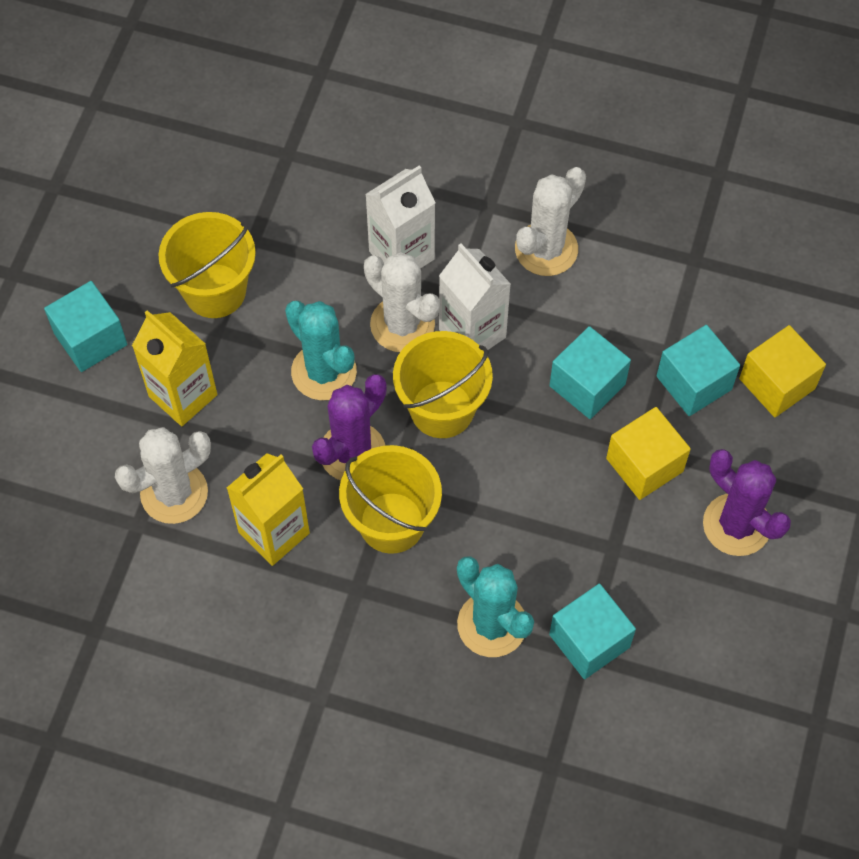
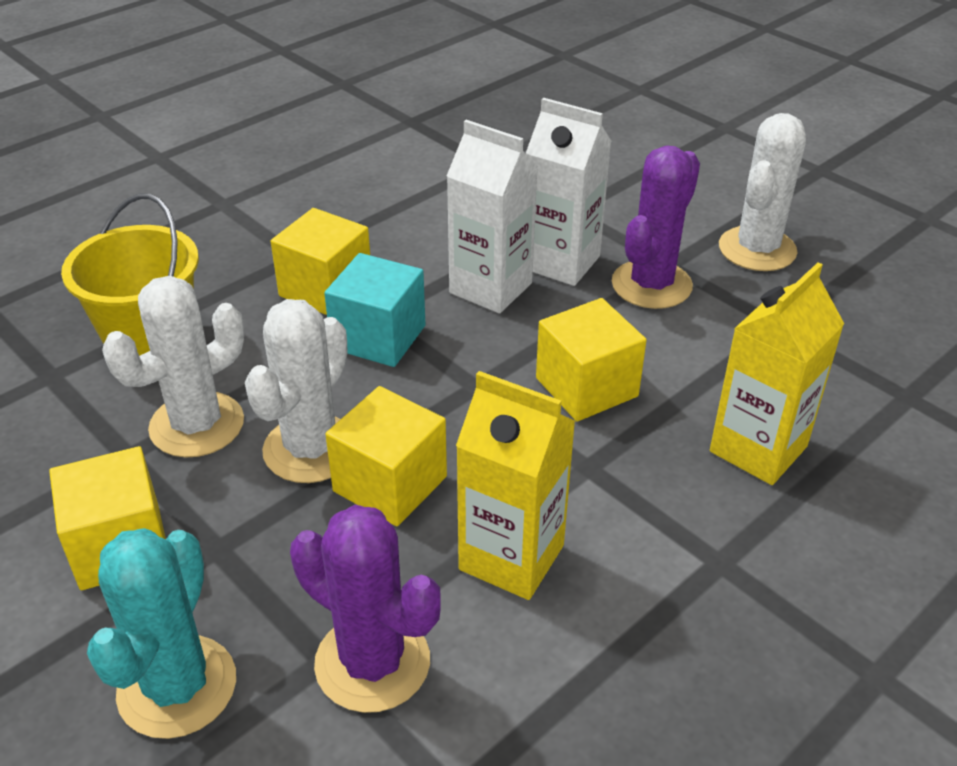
turquoise cactus: [285,301,357,400] [457,556,534,657] = 2 -> [87,528,236,739] = 1
turquoise cube: [44,281,127,372] [549,326,631,419] [549,584,636,679] [657,325,740,416] = 4 -> [324,253,426,367] = 1
yellow bucket: [159,212,256,318] [339,445,442,554] [393,331,493,438] = 3 -> [61,193,199,356] = 1
yellow cube: [606,407,691,500] [739,325,826,417] = 2 -> [49,446,166,590] [271,208,370,315] [325,386,447,526] [536,298,647,422] = 4

